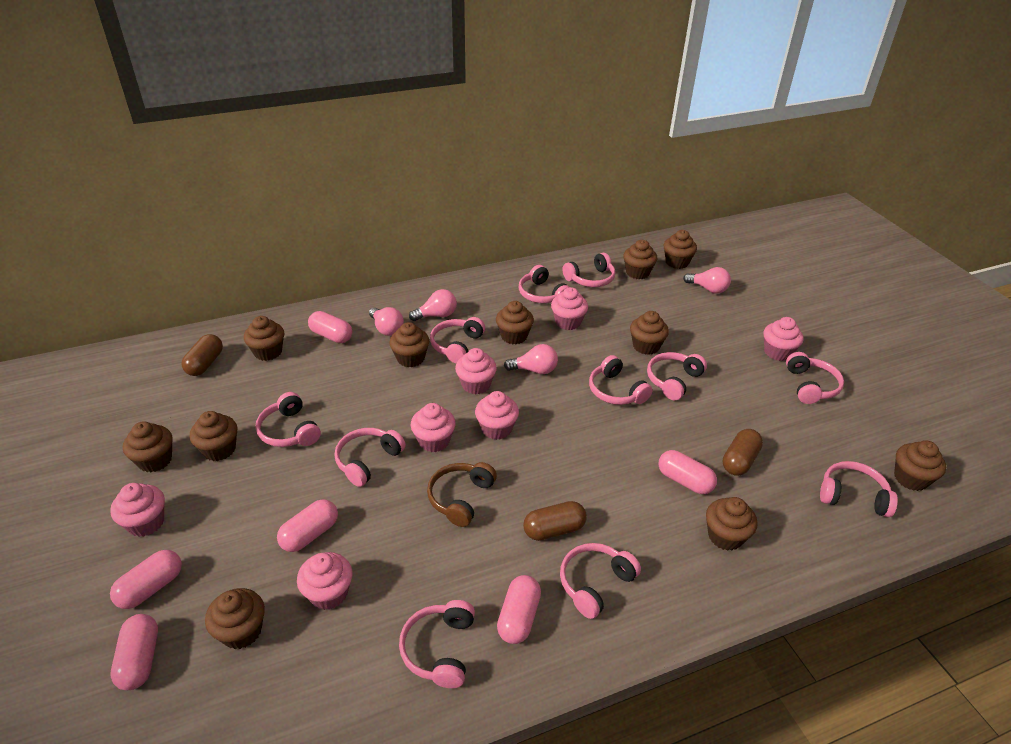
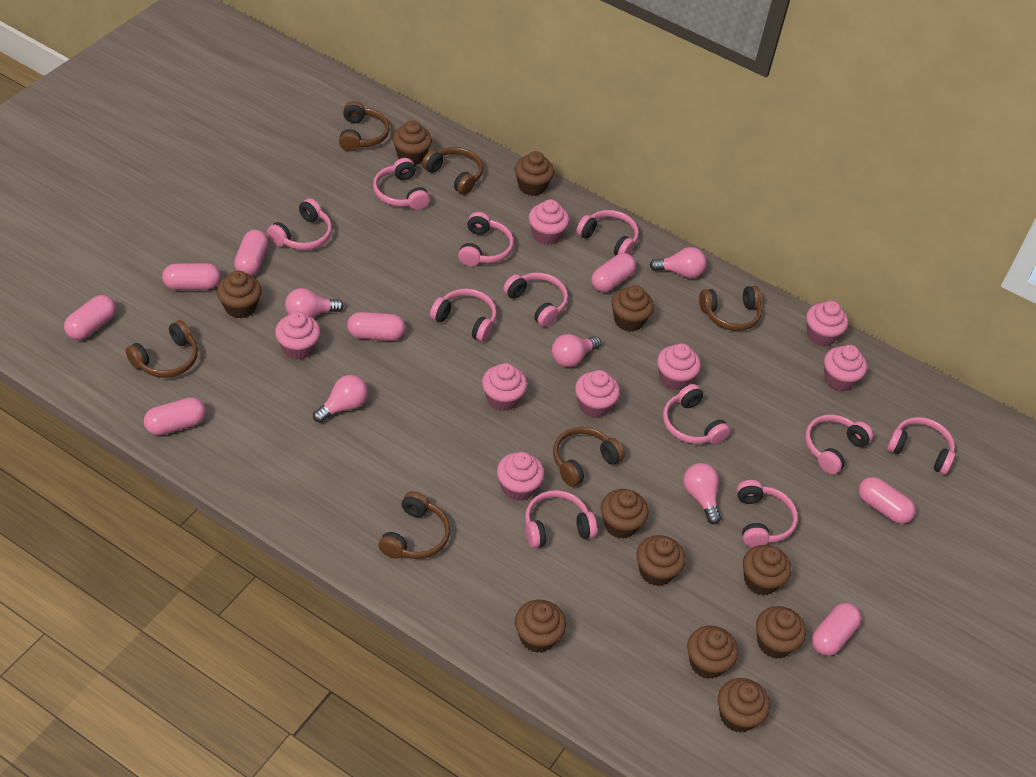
brown capsule: [181,334,223,376] [523,501,587,541] [723,429,763,476] = 3 -> none = 0
brown headphones: [427,462,497,527] = 1 -> [126,320,198,378] [339,101,390,152] [378,491,450,559] [422,147,483,195] [553,427,625,487] [699,286,762,331] = 6
pink capsule: [110,550,182,609] [111,614,158,690] [277,499,338,552] [308,311,352,343] [497,575,541,644] [658,450,717,494] = 6 -> [64,295,116,340] [144,397,206,436] [162,263,221,290] [234,230,268,276] [347,312,405,341] [591,253,636,292] [812,603,861,656] [858,477,916,524] = 8
pink cupcake: [110,483,165,537] [297,552,353,610] [411,403,456,452] [455,348,497,394] [475,391,519,440] [551,287,588,330] [764,317,804,361] = 7 -> [275,312,321,360] [482,363,527,411] [497,452,544,501] [529,199,569,245] [575,370,620,418] [657,343,701,391] [806,301,848,346] [824,345,867,391] = 8
pink light bulb: [369,307,404,336] [409,289,457,321] [504,344,558,374] [683,267,731,294] = 4 -> [285,288,344,318] [313,375,368,423] [552,334,601,367] [649,247,707,278] [683,463,721,524] = 5

